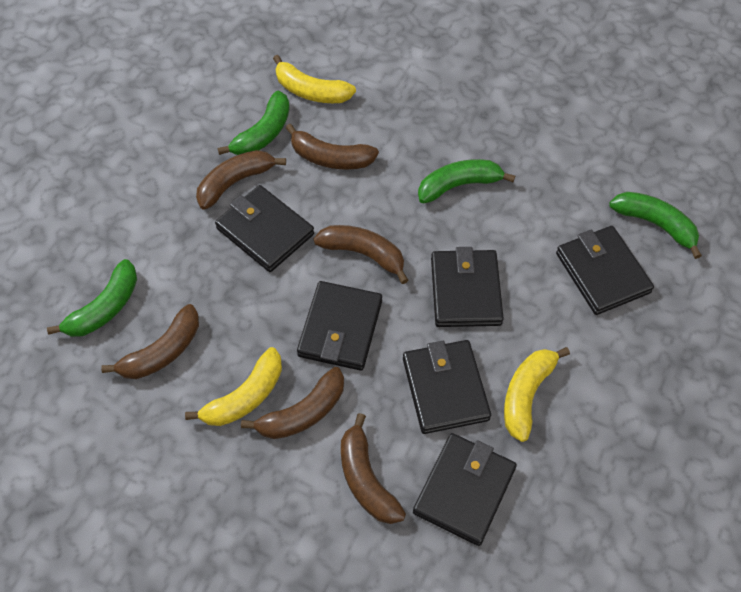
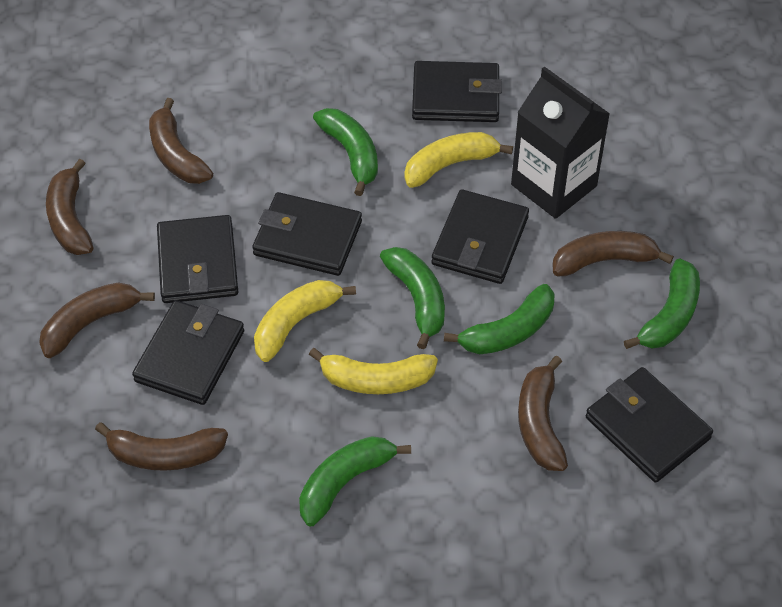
black carton: none = 0 -> [511,66,610,219] = 1
green banana: [47,259,137,337] [218,91,290,155] [418,159,515,204] [609,192,702,259] = 4 -> [299,436,411,526] [313,108,378,196] [380,247,445,349] [444,284,554,354] [624,258,700,349] = 5

